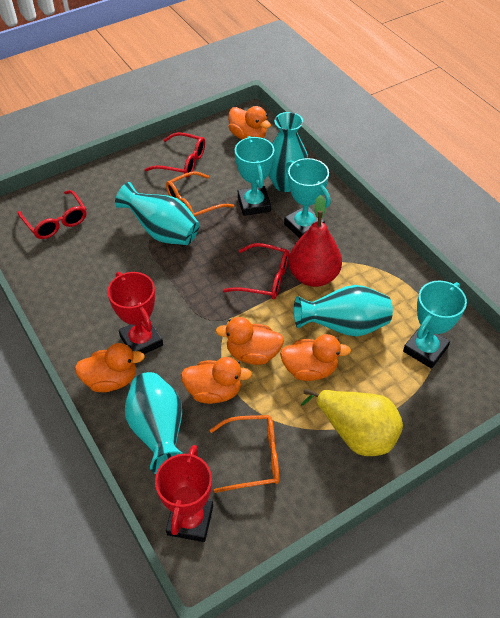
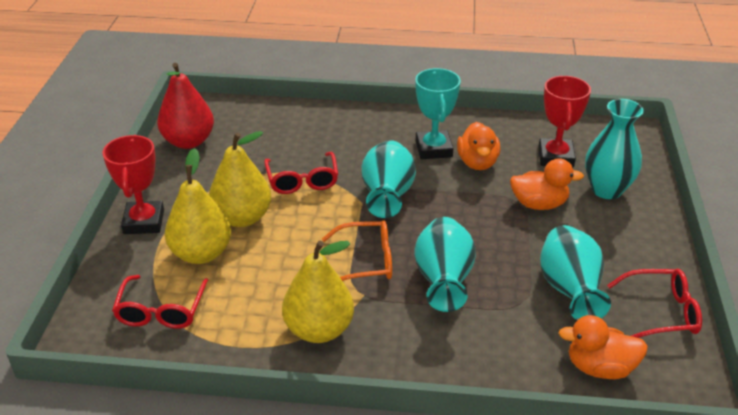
orange duck: [74,343,145,392] [181,357,252,404] [215,317,284,365] [228,106,271,140] [280,334,351,381] = 5 -> [457,122,500,170] [510,158,584,210] [558,315,648,379] = 3
orange glasses: [166,172,234,217] [210,415,279,493] = 2 -> [322,221,392,281] = 1
turquoise trophy: [235,136,274,216] [284,158,331,238] [403,281,467,369] = 3 -> [415,68,461,159] = 1
yellow pear: [300,389,403,456] = 1 -> [165,148,231,264] [209,131,271,227] [282,241,354,343] = 3

